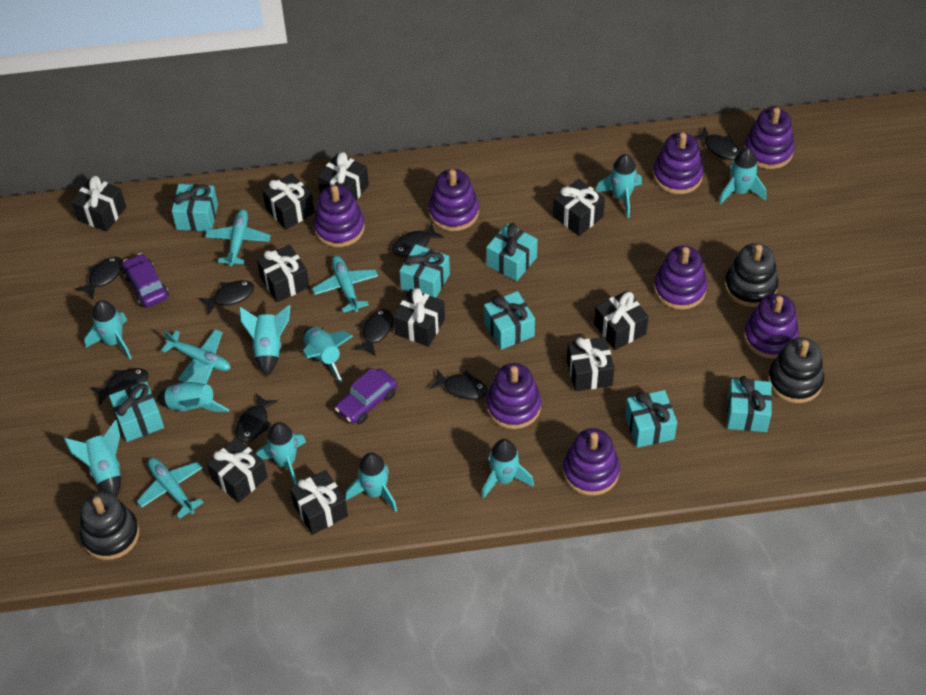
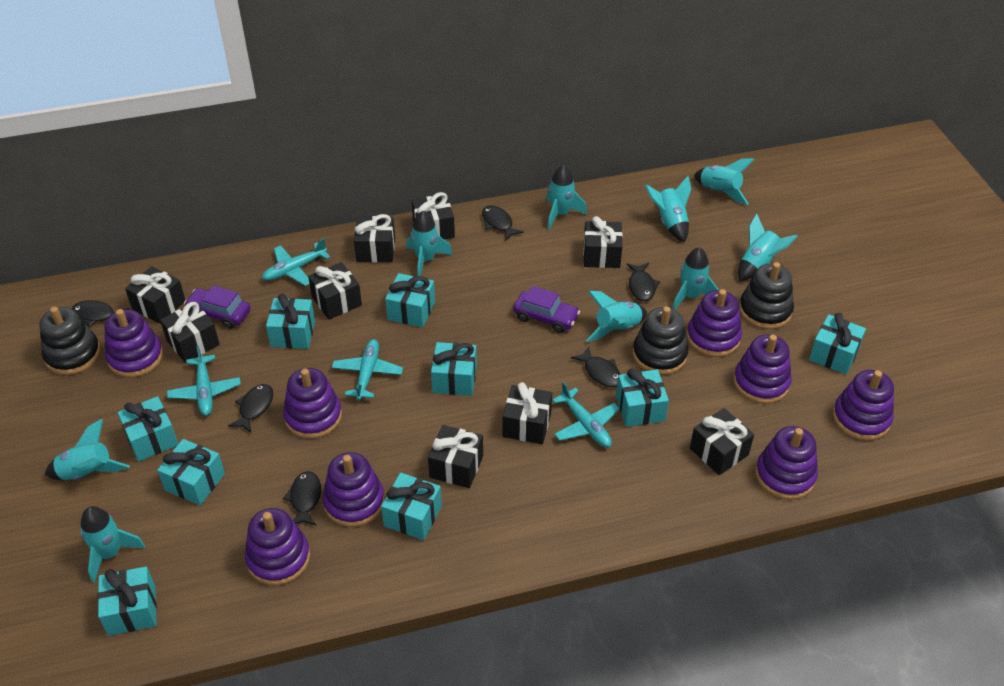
black fish: [75,257,123,300] [91,368,149,406] [199,280,254,315] [235,393,278,442] [354,309,393,356] [392,223,444,256] [429,370,487,400] [694,127,740,160] = 8 -> [72,300,129,327] [228,384,273,433] [283,471,321,525] [482,206,524,241] [571,347,620,387] [626,263,660,301] = 6
black gift: [71,176,126,232] [207,438,267,503] [257,244,310,302] [262,173,315,230] [290,470,348,535] [318,152,369,200] [393,288,445,347] [553,179,605,236] [567,337,614,391] [594,291,649,350] = 10 -> [125,266,185,324] [160,302,220,363] [308,262,362,320] [354,214,395,263] [412,192,455,240] [428,425,483,488] [503,382,552,444] [583,216,623,268] [690,408,754,475] = 9
turquoise gift: [109,381,164,442] [172,184,218,231] [399,244,450,298] [484,291,535,350] [486,223,538,281] [625,390,677,448] [727,376,772,432] = 7 -> [98,567,157,636] [118,396,178,462] [157,439,225,505] [266,293,315,349] [381,473,442,540] [385,273,435,328] [431,342,477,396] [616,368,669,427] [809,313,866,375] = 9
turquoise rocket: [64,420,121,497] [84,300,132,359] [156,364,229,412] [239,305,290,377] [256,422,306,485] [303,327,353,383] [345,452,397,512] [482,439,534,499] [596,154,642,218] [719,148,766,204] = 10 -> [45,419,130,480] [80,506,145,583] [406,211,453,276] [546,165,587,230] [586,291,647,342] [645,176,691,243] [672,247,719,310] [694,158,755,205] [738,213,798,281] = 9

